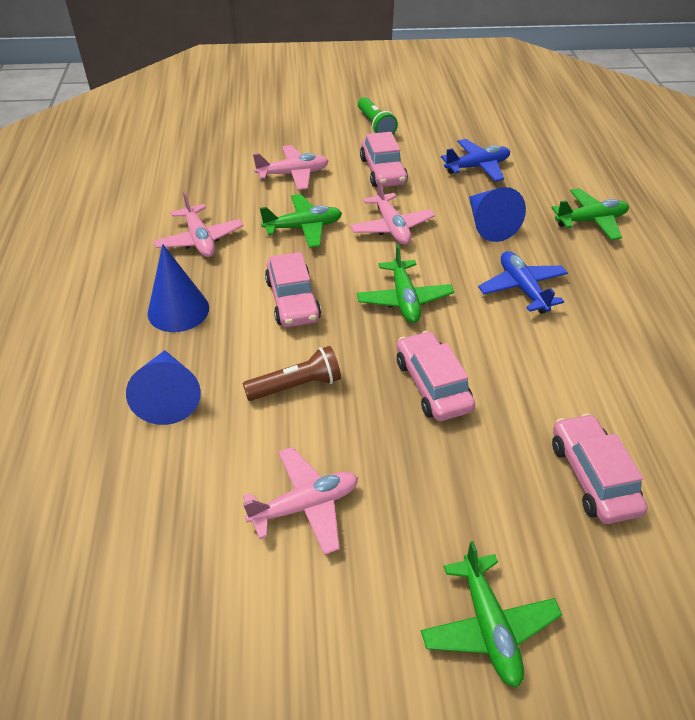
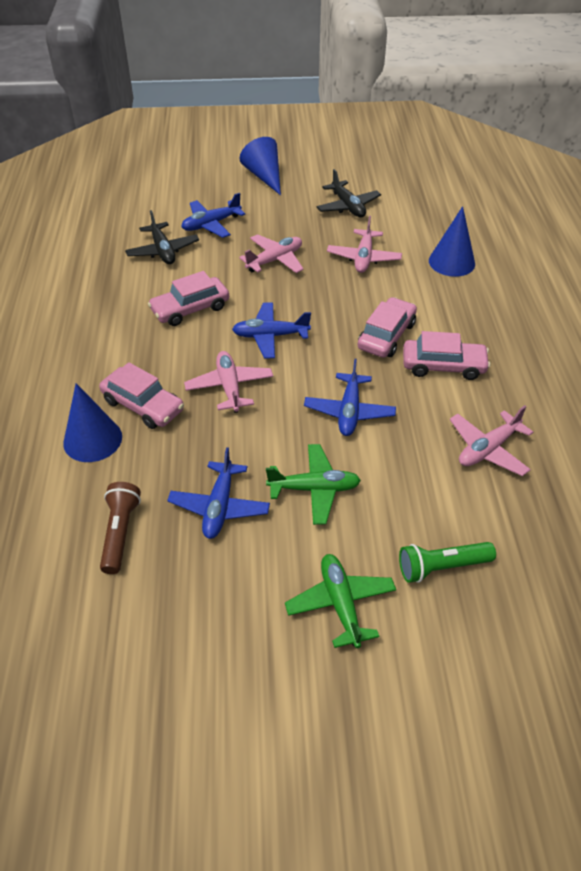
black plane: none = 0 -> [125,210,199,264] [316,169,381,218] = 2
blue plane: [441,139,510,182] [478,251,568,314] = 2 -> [167,447,270,539] [181,193,245,238] [232,302,311,359] [304,359,396,436] = 4
green plane: [260,194,342,248] [357,244,454,323] [421,541,562,688] [551,188,629,240] = 4 -> [266,444,361,525] [285,554,396,648] = 2

